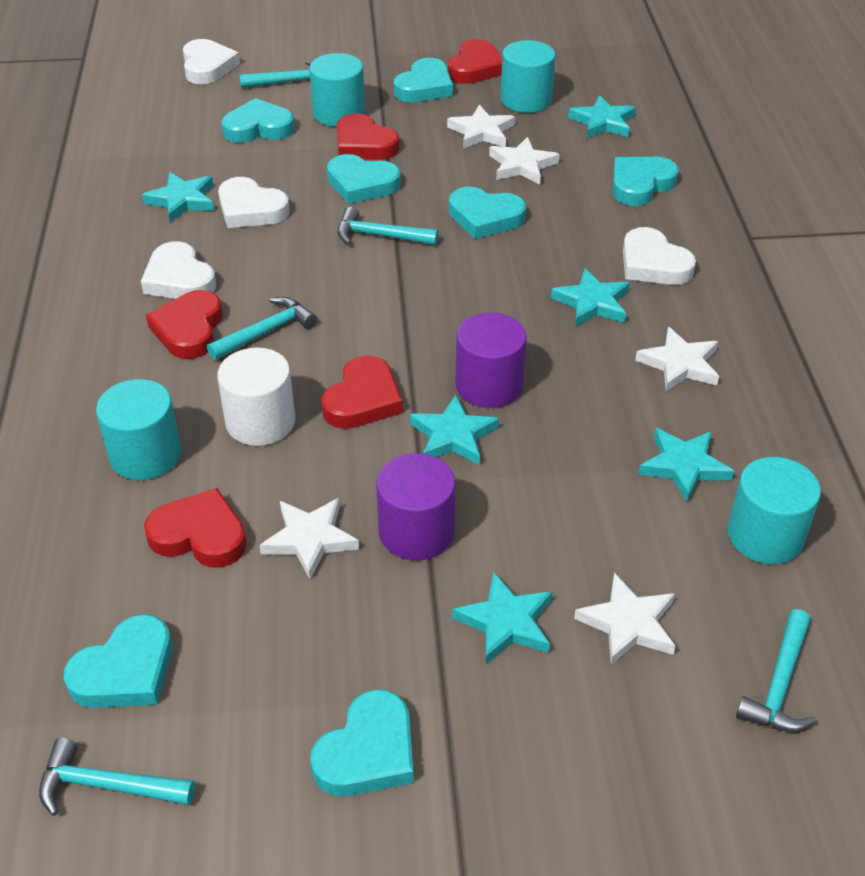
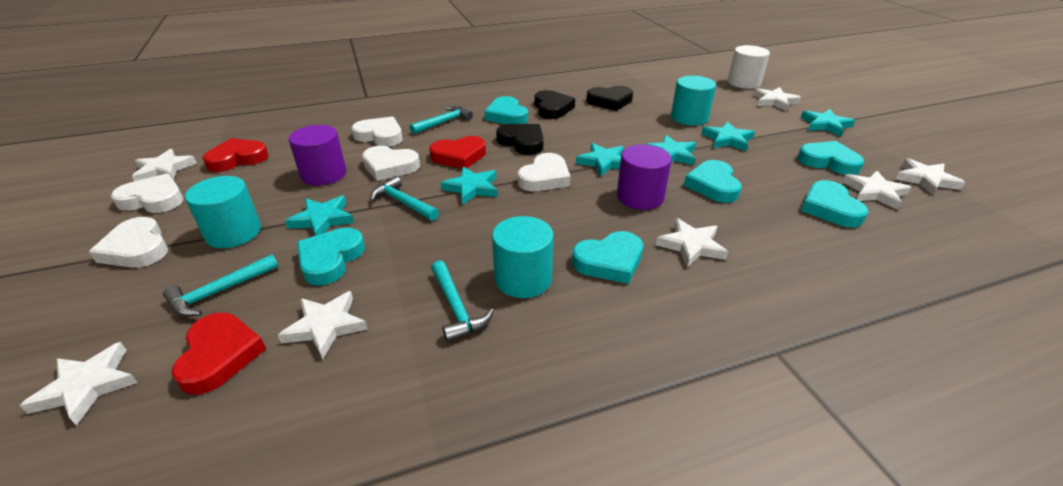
black heart: none = 0 -> [496,124,544,155] [534,90,575,119] [586,86,633,111] = 3
red heart: [144,488,247,568] [146,290,223,359] [321,355,403,429] [337,113,400,160] [448,39,502,84] = 5 -> [172,313,266,395] [202,138,269,172] [429,136,486,169] = 3
turquoise cylinder: [96,379,182,480] [309,53,365,126] [501,40,556,113] [728,457,821,564] = 4 -> [185,176,261,248] [492,216,553,298] [671,76,716,126] = 3
turquoise hammer: [39,738,195,816] [207,297,317,360] [239,60,312,88] [337,207,438,245] [736,609,816,732] = 5 -> [163,254,279,317] [370,176,439,221] [410,106,473,134] [431,261,494,342] = 4
turquoise heart: [64,614,172,708] [221,98,295,143] [310,689,414,797] [327,154,401,204] [394,58,453,102] [449,187,526,239] [613,157,679,206] = 7 -> [297,228,365,285] [484,96,528,124] [572,231,643,284] [684,160,742,203] [798,141,864,175] [801,180,868,227] = 6
white heart: [141,241,216,299] [183,39,240,84] [218,177,290,228] [623,227,696,285] = 4 -> [89,217,168,268] [111,174,183,213] [351,116,403,147] [362,146,420,181] [518,153,571,191] = 5
white star: [259,498,359,579] [447,105,515,149] [489,137,560,184] [574,573,676,665] [635,327,719,392] = 5 -> [19,342,138,426] [132,149,197,181] [278,291,368,359] [656,218,728,268] [753,87,801,111] [842,171,911,210] [896,158,966,195] = 7

